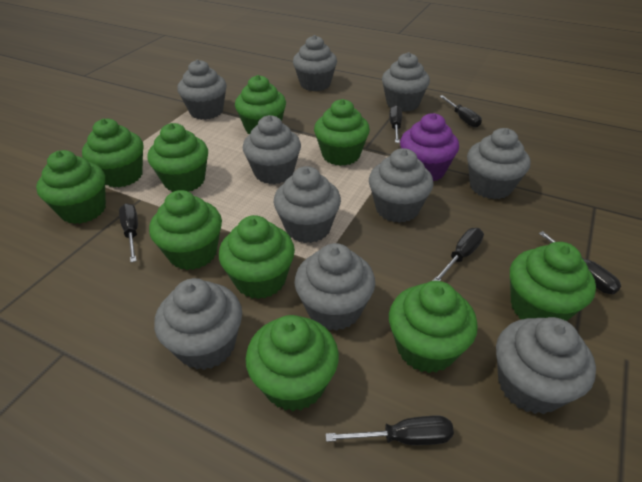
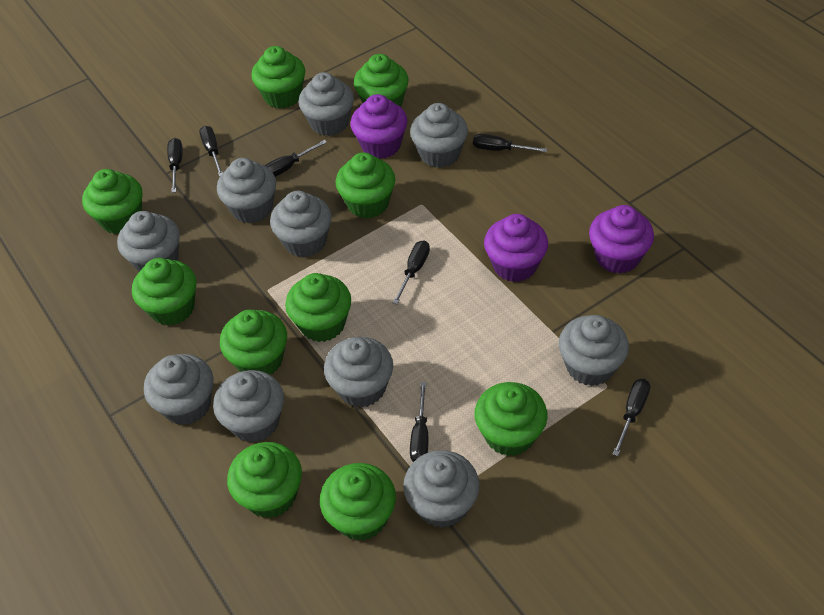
black screwdriver: [119,203,138,262] [326,416,454,445] [389,105,402,143] [433,228,484,281] [439,95,482,127] [539,231,621,294] = 6 -> [167,138,183,193] [199,126,223,177] [264,140,327,177] [392,240,430,304] [410,382,428,462] [473,134,547,152] [613,379,650,456] = 7
purple cupcake: [400,113,459,182] = 1 -> [350,94,408,159] [484,214,548,282] [589,205,654,274] = 3

